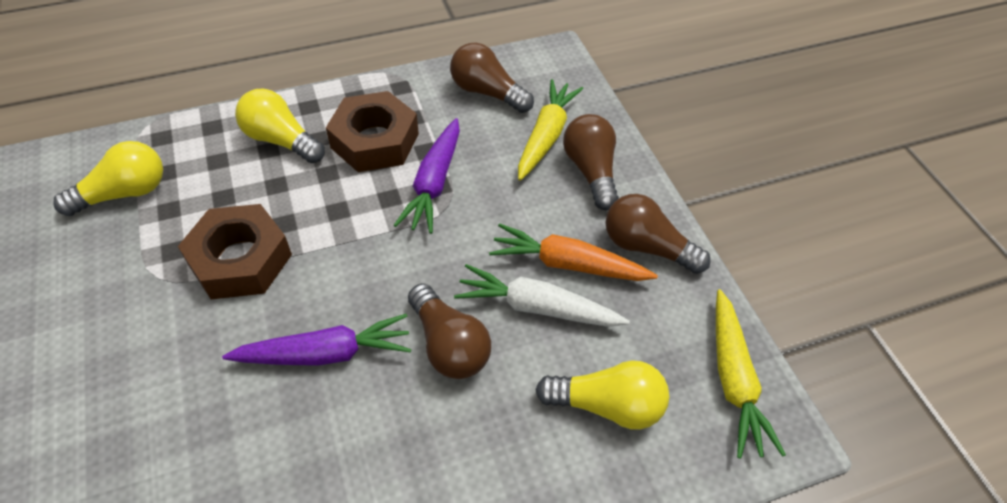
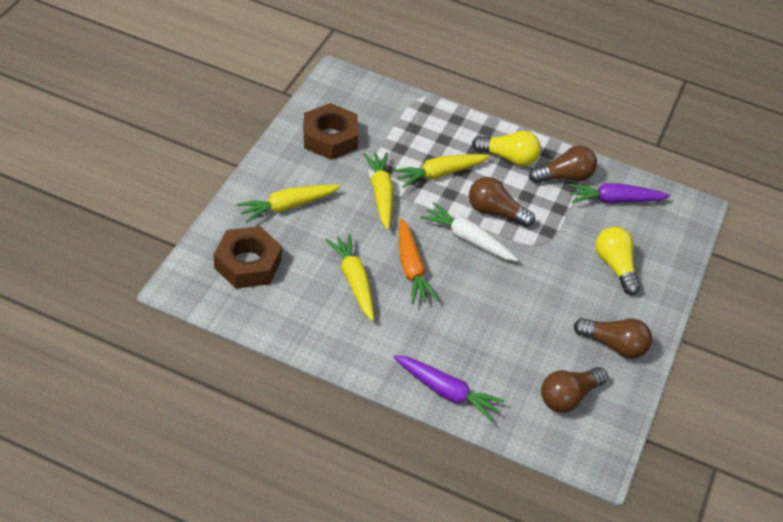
yellow carrot: [518,79,583,181] [716,289,786,459] = 2 -> [237,184,341,223] [325,233,374,321] [363,152,393,230] [393,154,490,188] = 4
yellow light bulb: [53,141,163,216] [235,89,325,163] [535,360,669,430] = 3 -> [472,131,541,166] [596,227,640,295] = 2

